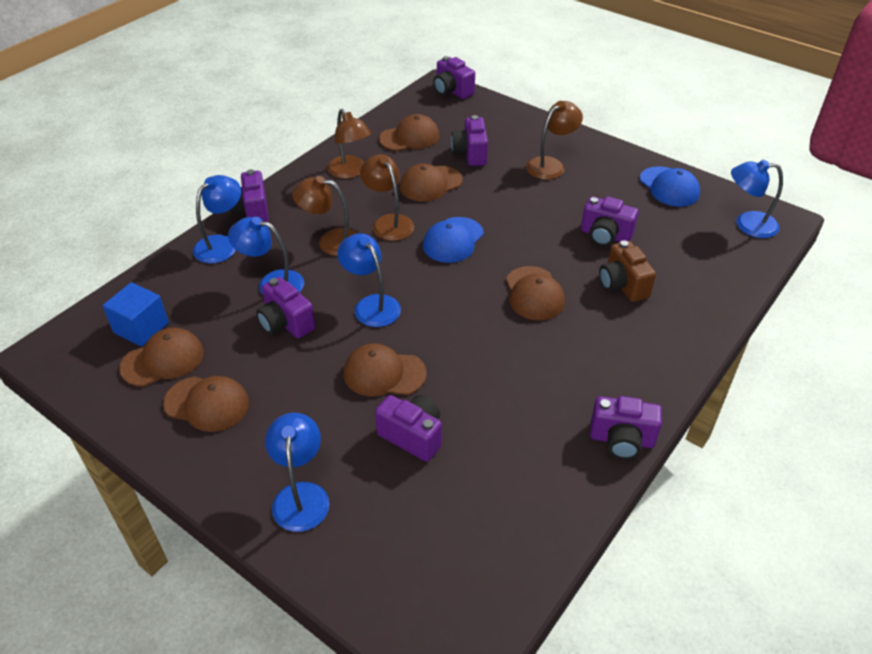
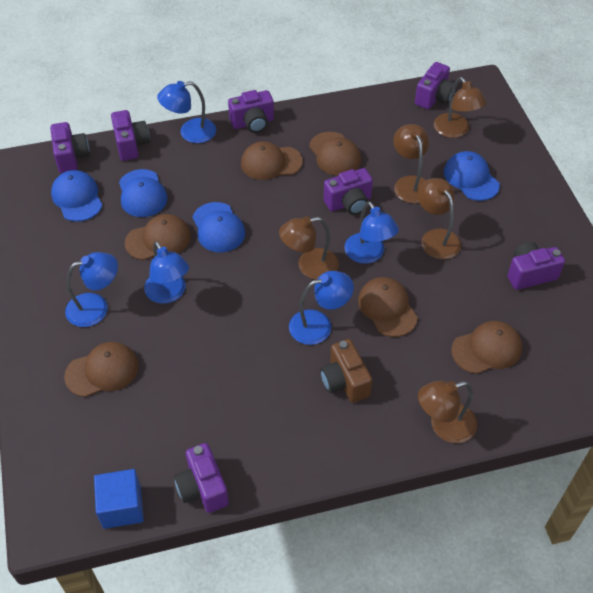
blue cap: [423,217,484,263] [640,166,700,207] = 2 -> [51,170,103,222] [119,169,168,217] [192,202,245,252] [444,151,500,201] = 4
brown lamp: [292,176,358,256] [327,109,371,179] [360,154,414,241] [526,101,583,180] = 4 -> [279,216,339,280] [393,124,429,204] [418,178,461,259] [418,381,477,443] [434,77,487,138] = 5

